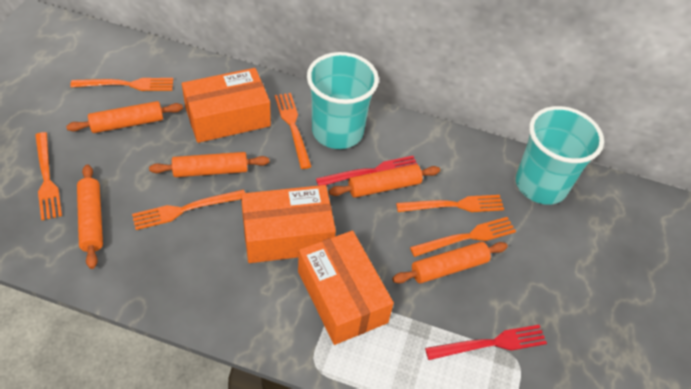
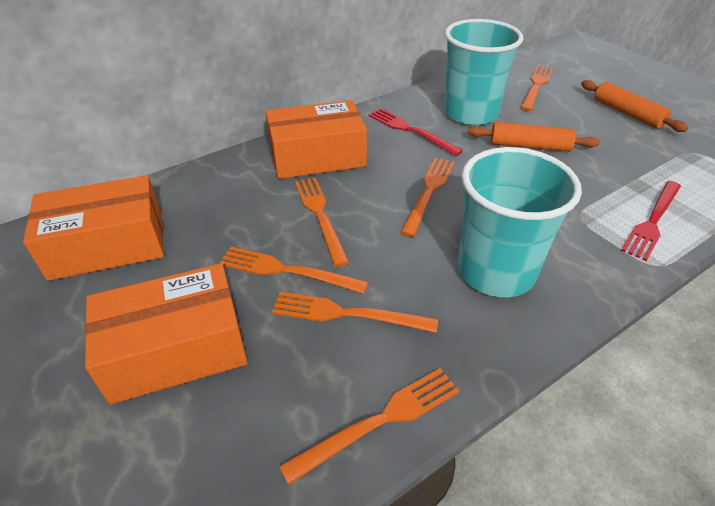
orange rolling pin: [66,101,183,133] [77,164,103,269] [149,152,269,177] [329,164,440,198] [392,242,508,283] = 5 -> [468,122,600,152] [581,80,688,132] = 2

